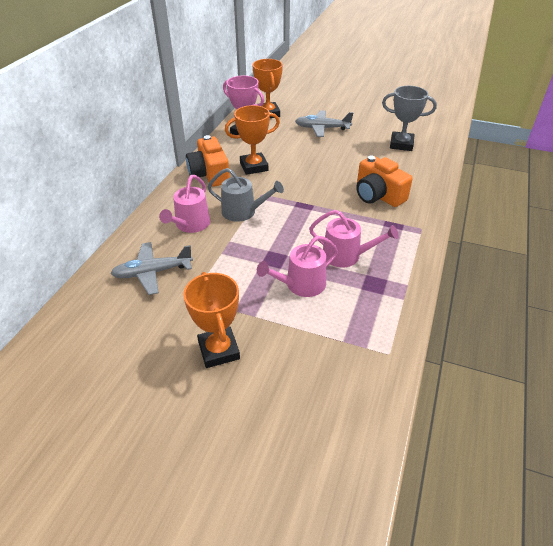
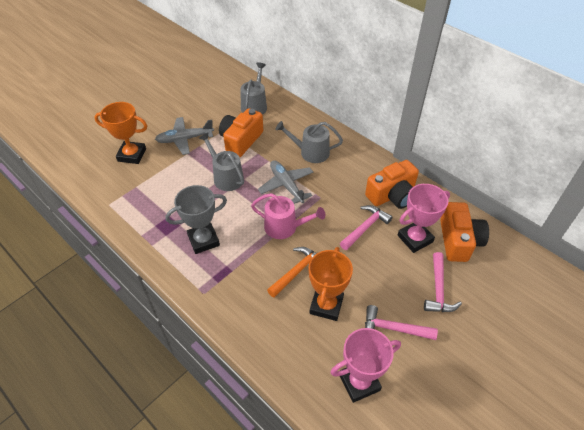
grey watering can: [208,168,284,222] = 1 -> [199,133,244,191] [240,63,267,115] [275,121,343,163] = 3
orange camera: [186,135,230,187] [356,156,413,207] = 2 -> [219,108,263,157] [365,160,419,209] [440,202,489,262] = 3
orange hammer: none = 0 -> [267,247,317,297] = 1
orange trophy: [183,272,240,368] [225,105,280,175] [252,59,283,118] = 3 -> [94,102,147,164] [308,247,353,321] = 2
pink hammer: none = 0 -> [340,205,393,250] [365,305,438,340] [424,252,462,312] = 3
pink trophy: [223,76,264,135] = 1 -> [330,328,401,403] [398,184,450,253] = 2
pink watering can: [159,175,210,233] [257,236,338,297] [309,210,399,267] = 3 -> [251,193,325,239] = 1

